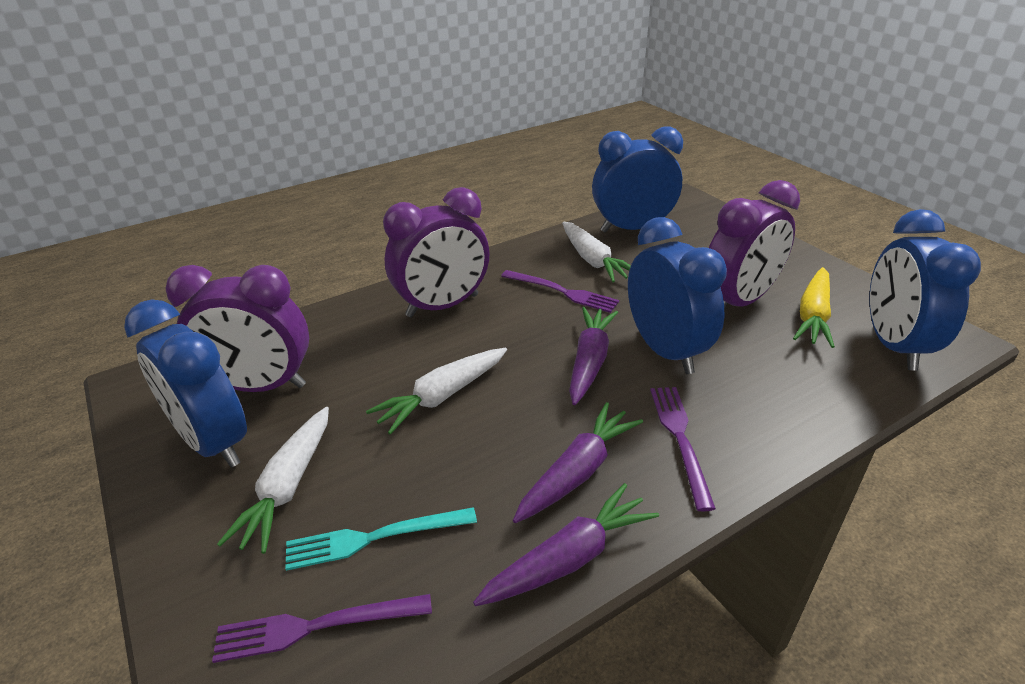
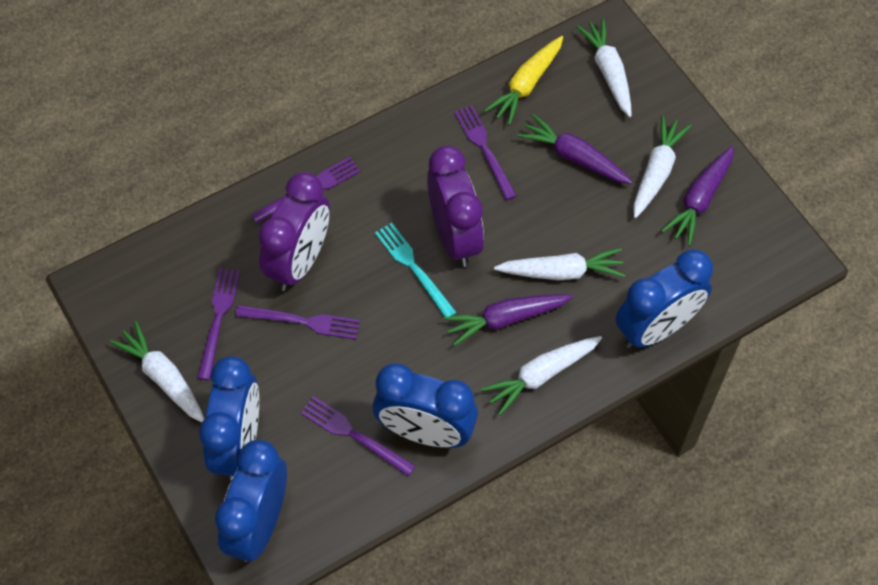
purple clock: [166,265,309,392] [383,187,490,318] [709,180,800,308] = 3 -> [258,172,330,291] [427,146,484,267] = 2
purple fork: [212,594,432,663] [501,270,619,313] [650,387,716,512] = 3 -> [197,268,240,380] [235,305,360,339] [251,157,361,224] [300,396,416,476] [454,105,517,200] = 5
white carrot: [217,407,329,554] [366,348,507,435] [562,222,631,282] = 3 -> [110,321,204,423] [481,336,602,416] [494,248,625,280] [576,19,632,117] [633,115,691,218] = 5

